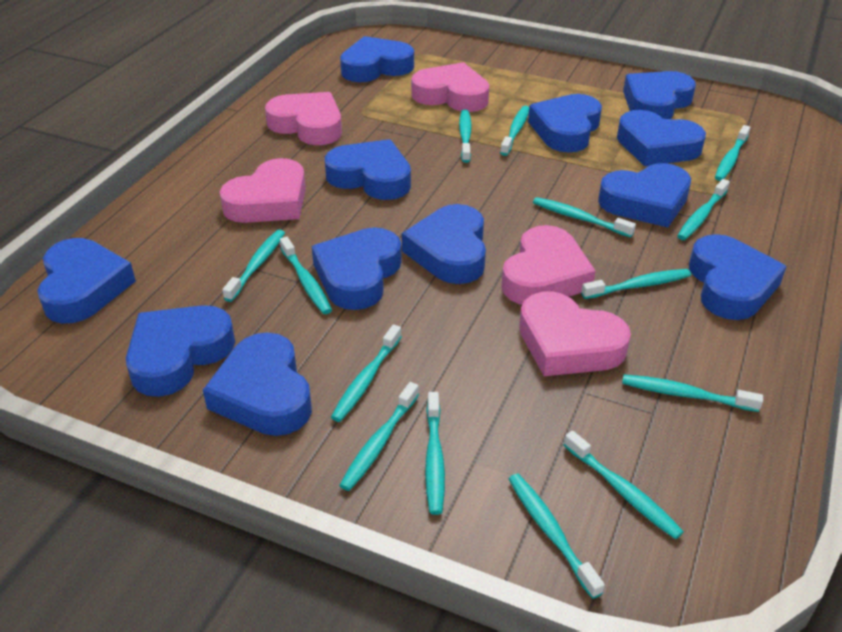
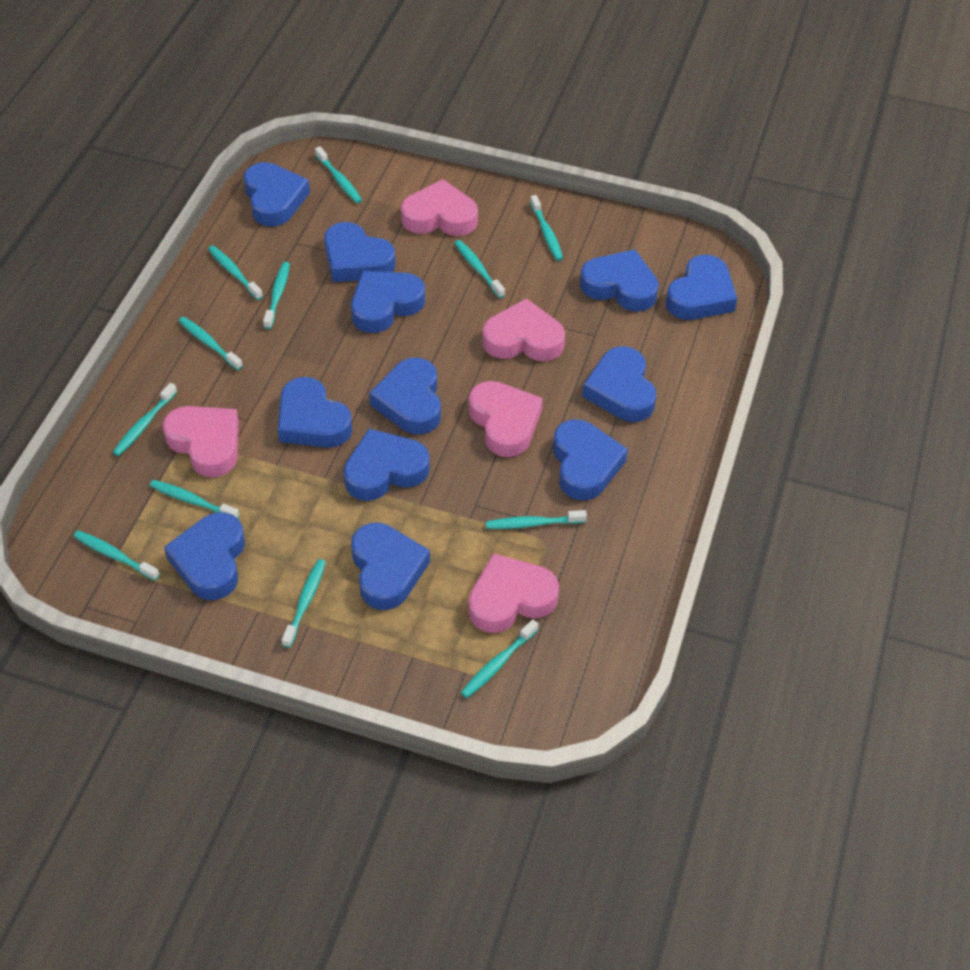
turquoise toothbrush: [222,229,285,302] [280,237,332,314] [331,325,402,422] [339,382,419,491] [425,392,445,515] [459,110,472,163] [500,106,529,156] [509,474,605,599] [533,197,636,238] [564,431,684,540] [581,269,691,299] [622,375,763,412] [677,179,730,240] [715,125,750,181] = 14 -> [73,530,160,581] [113,383,177,456] [150,480,239,518] [178,316,243,370] [208,246,263,300] [263,262,290,329] [282,559,326,648] [315,146,362,203] [454,240,505,298] [461,619,538,698] [486,510,587,529] [530,195,563,261] = 12

